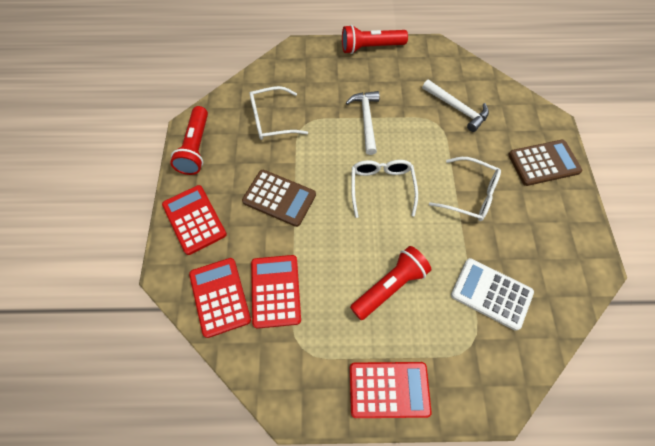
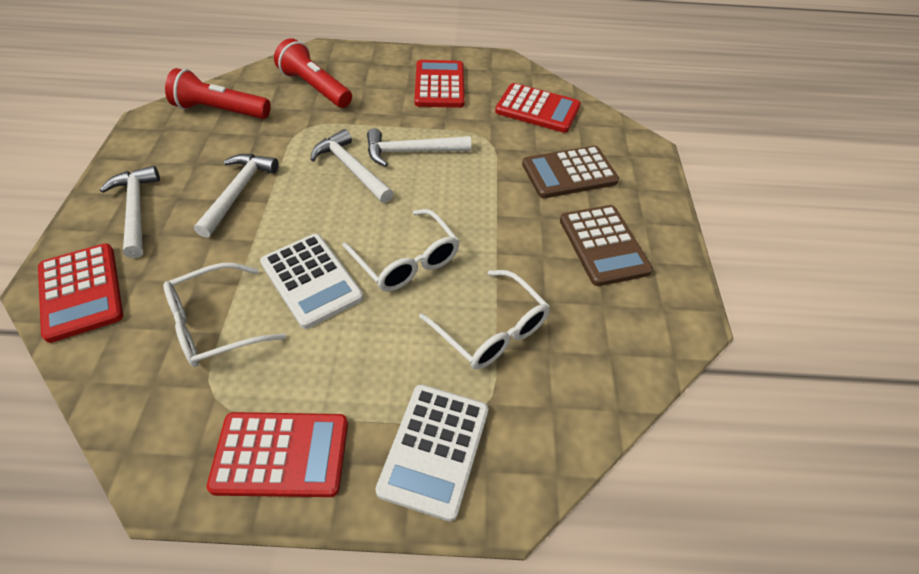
red flashlight: [170,106,208,175] [342,25,408,54] [350,246,431,320] = 3 -> [165,68,271,119] [274,38,352,108] = 2
white calculator: [451,258,534,331] = 1 -> [260,234,363,329] [375,385,488,522] = 2
white hammer: [346,91,380,155] [422,79,489,132] = 2 -> [100,166,160,258] [194,154,279,238] [311,129,393,203] [367,129,471,167] = 4

